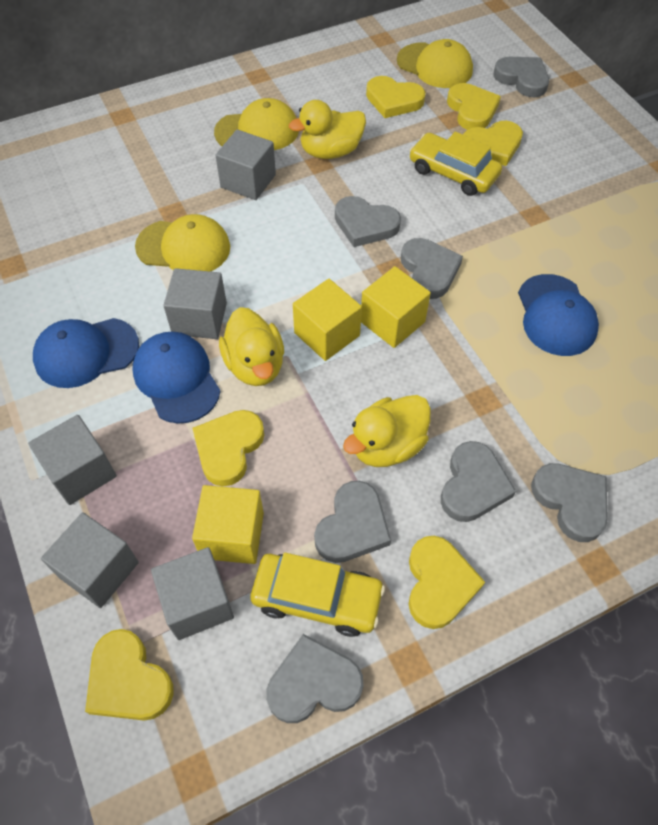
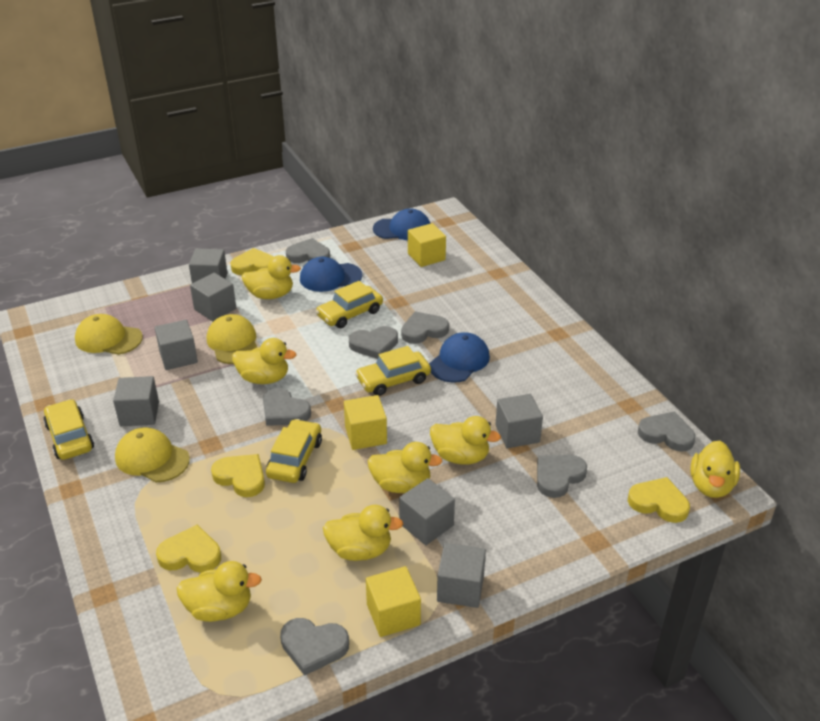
grey cube: [28,415,117,505] [41,512,139,608] [151,547,234,640] [163,268,227,339] [215,129,276,200] = 5 -> [113,376,159,426] [155,320,198,370] [189,248,227,283] [190,273,236,321] [399,478,455,545] [437,543,486,608] [495,394,543,448] = 7
yellow car: [250,552,385,637] [409,131,502,196] = 2 -> [43,399,94,460] [266,419,322,483] [316,281,383,328] [355,346,431,396] = 4
yellow duck: [219,307,284,386] [289,100,366,159] [343,395,431,467] = 3 -> [176,561,262,622] [232,338,296,384] [241,255,301,299] [323,505,403,561] [368,442,443,493] [430,416,501,465] [690,440,740,498] = 7
yellow heart: [85,629,174,720] [193,410,264,486] [366,76,426,118] [409,536,485,629] [447,83,501,130] [463,121,523,166] = 6 -> [156,525,221,573] [211,454,265,497] [230,248,274,275] [628,477,690,523] = 4

